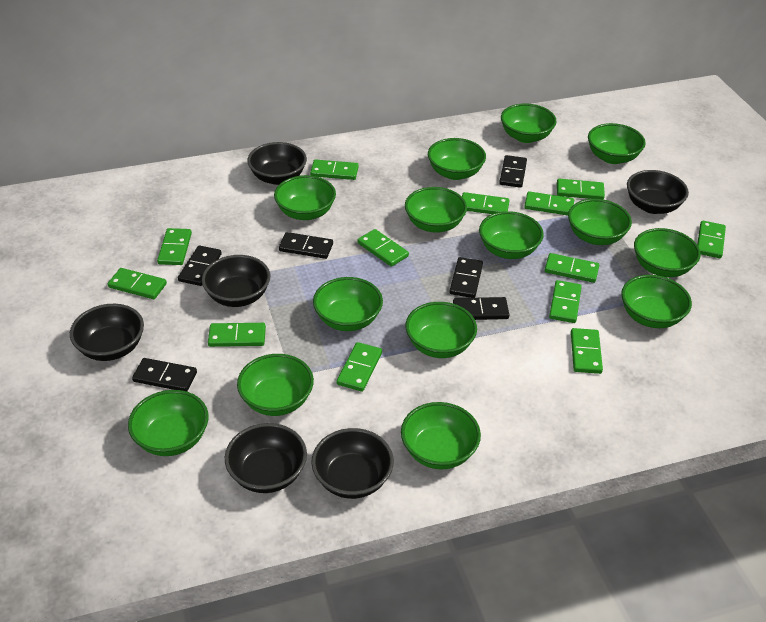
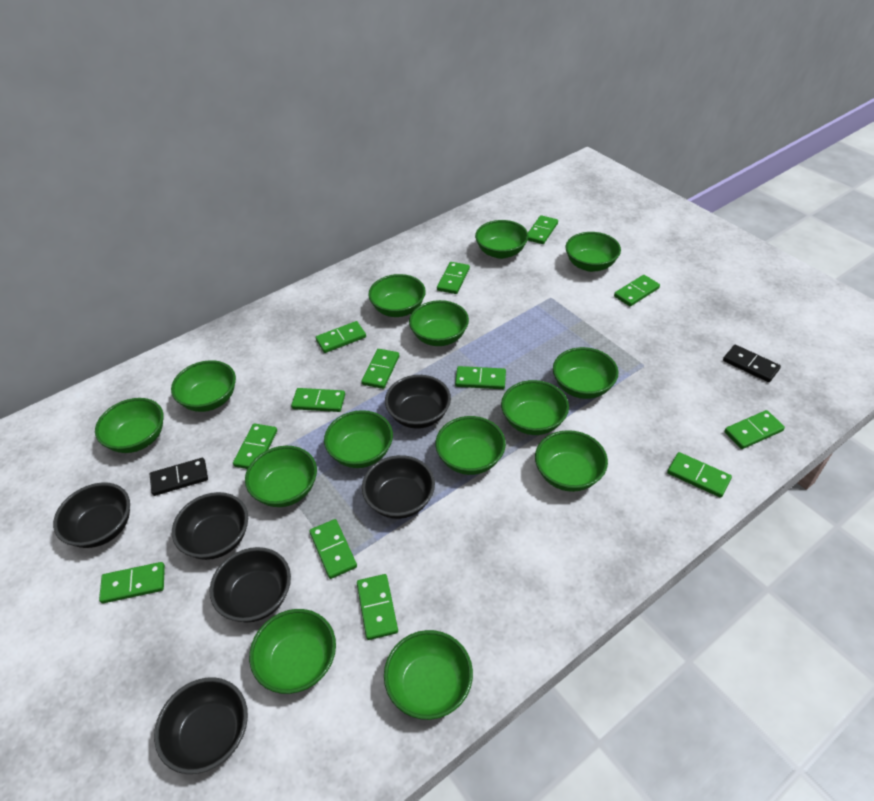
black domino: [132,358,197,391] [178,246,221,286] [279,232,333,259] [450,257,483,298] [453,297,509,320] [499,155,527,188] = 6 -> [150,458,208,496] [723,345,781,382] = 2

